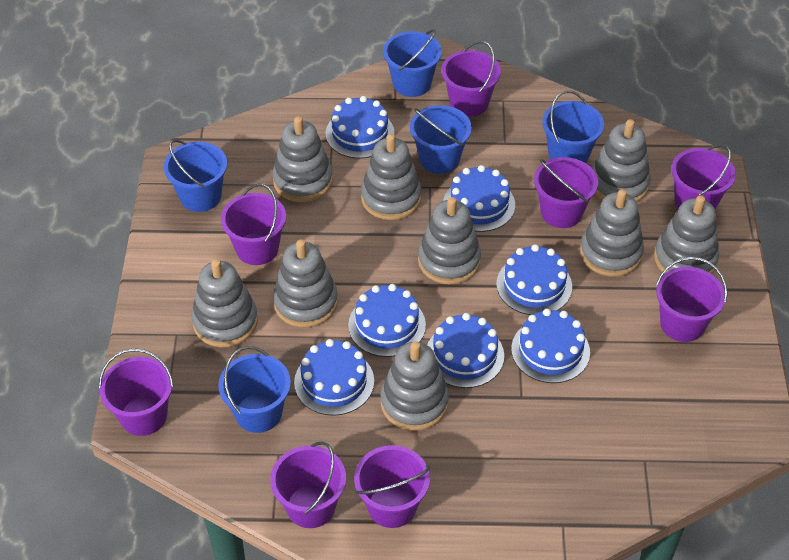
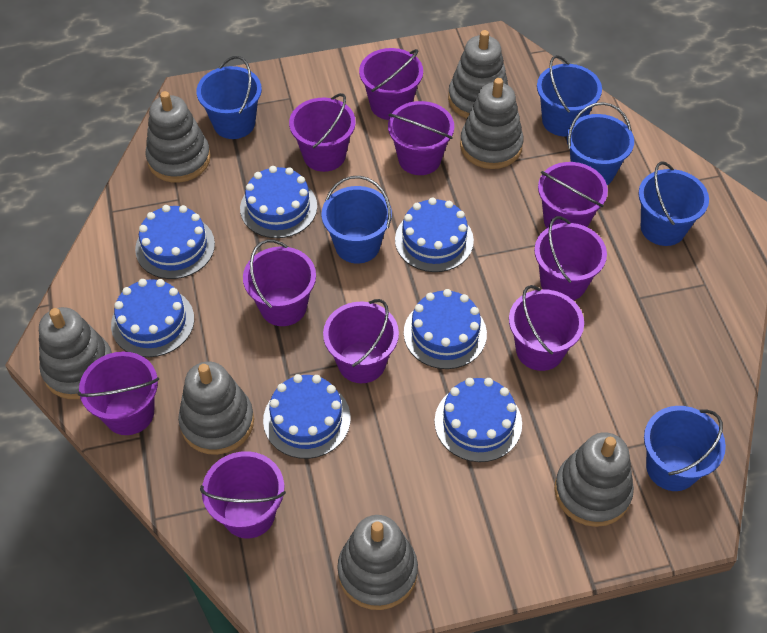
blue bucket: [164,140,227,212] [218,346,291,433] [383,29,442,97] [410,105,472,174] [542,90,604,163] = 5 -> [196,56,262,139] [321,176,392,264] [537,55,602,136] [567,102,634,185] [638,161,709,246] [644,406,726,491] = 6
grey stacking toy: [191,259,258,347] [272,116,333,202] [273,239,338,328] [361,134,422,220] [380,341,449,431] [418,197,481,285] [580,189,644,277] [591,119,651,202] [654,195,719,274] = 9 -> [39,307,112,399] [145,91,211,183] [178,362,254,455] [337,515,418,610] [448,30,508,119] [460,78,524,169] [554,432,634,527] = 7
purple bucket: [99,348,174,436] [221,184,286,265] [270,441,346,528] [354,445,430,528] [441,41,501,117] [534,157,598,228] [656,257,727,342] [671,144,736,209] = 8 -> [78,352,159,435] [200,451,286,539] [243,240,316,326] [289,93,356,172] [323,299,399,383] [359,48,423,120] [388,101,454,175] [509,285,584,371] [534,216,607,301] [538,162,608,228] = 10

